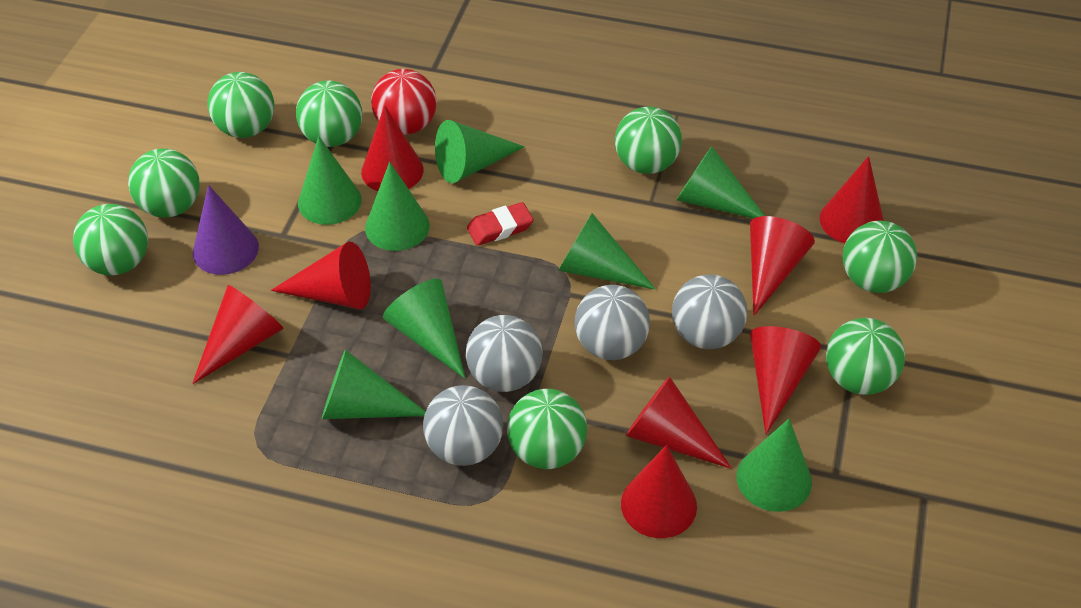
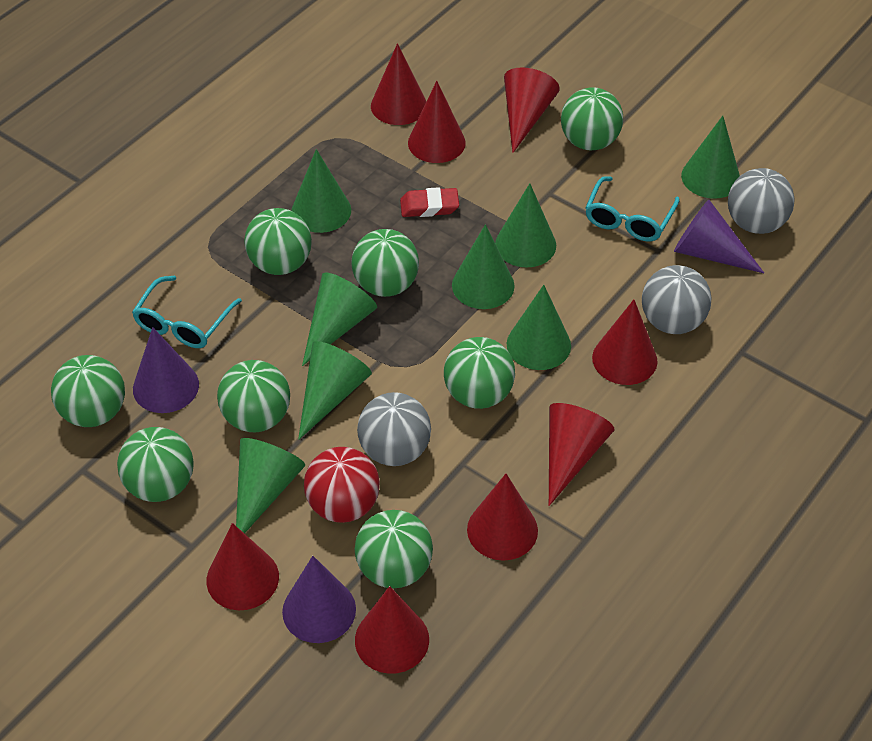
grey ball: [423,385,503,466] [466,315,542,392] [575,285,650,360] [672,274,747,349] = 4 -> [357,392,431,466] [642,265,711,334] [728,168,795,234] = 3
purple cone: [193,185,259,275] = 1 -> [133,327,199,413] [282,556,356,643] [674,200,764,273] = 3
turquoise glasses: none = 0 -> [132,276,242,348] [585,176,680,241] = 2

